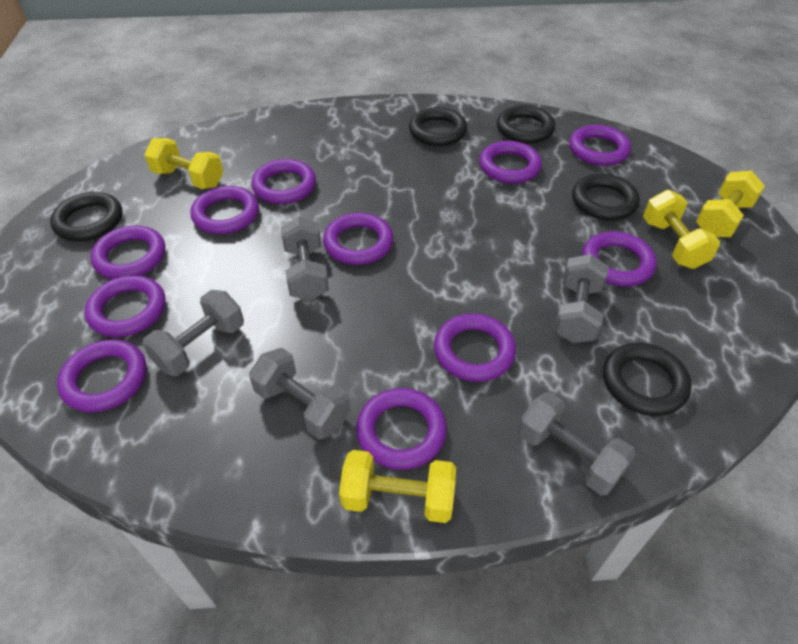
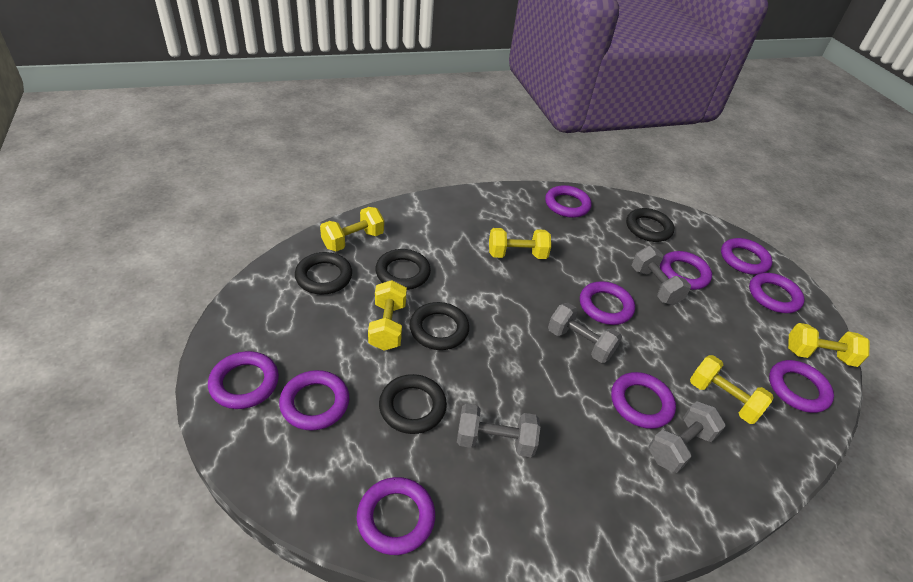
grey dumbbell: [142,290,244,376] [249,348,351,439] [281,217,329,301] [518,392,636,495] [554,254,609,343] = 5 -> [457,404,540,457] [548,303,622,363] [632,246,691,305] [648,401,726,473] = 4
purple ring: [57,339,147,412] [84,275,165,337] [90,225,165,279] [191,186,259,234] [251,159,316,204] [323,213,393,265] [356,388,447,470] [434,313,516,382] [479,141,542,184] [569,125,631,166] [582,231,657,286] = 11 -> [208,351,279,409] [279,370,349,431] [357,477,435,555] [545,185,592,218] [580,281,635,325] [611,372,676,429] [660,251,712,290] [721,238,773,275] [749,273,805,313] [769,360,834,413] = 10
yellow dumbbell: [144,138,223,189] [339,450,456,523] [643,190,720,269] [696,171,765,237] = 4 -> [320,207,384,251] [368,280,407,350] [489,228,551,259] [690,355,774,424] [788,323,869,367] = 5

